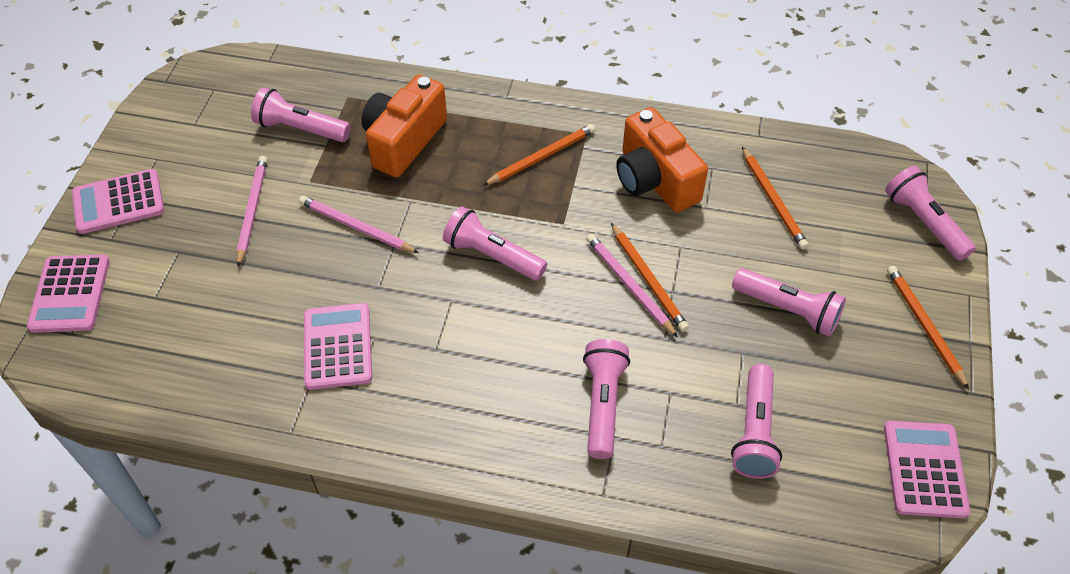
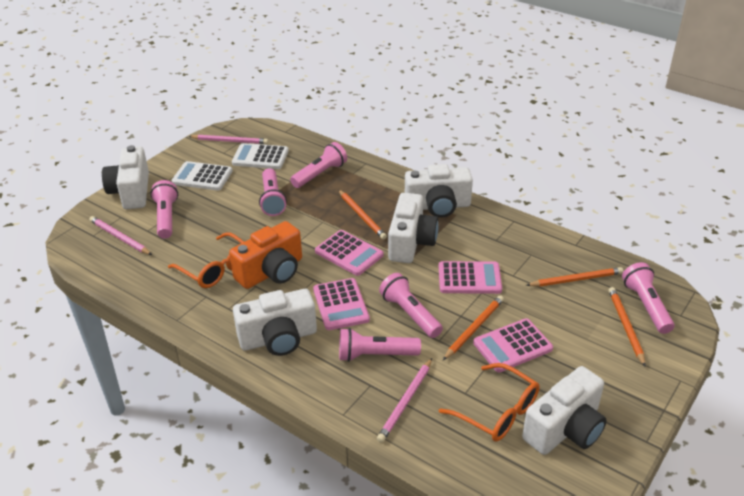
orange camera: [361,75,447,177] [616,107,708,212] = 2 -> [229,221,302,289] = 1
orange glasses: none = 0 -> [168,232,244,288] [439,363,540,442] = 2
white calculator: none = 0 -> [171,161,233,191] [232,143,289,169] = 2
white camera: none = 0 -> [102,145,149,209] [233,289,317,356] [388,193,439,263] [405,164,473,218] [522,366,607,455] = 5

